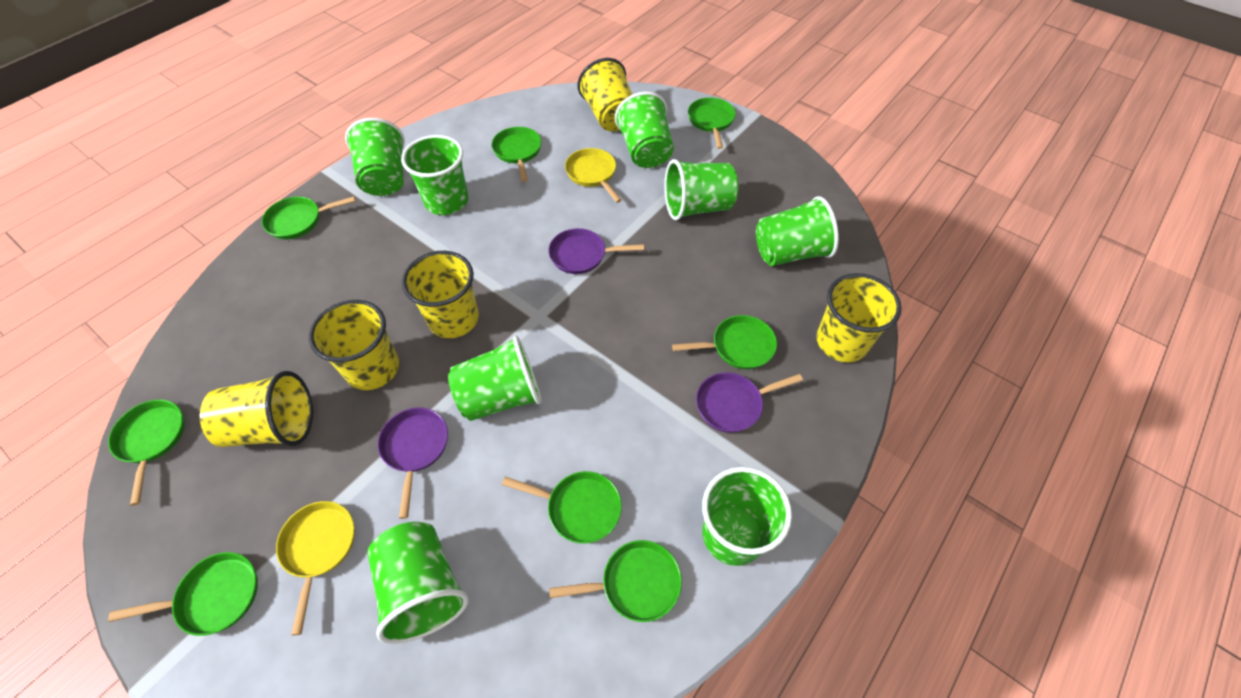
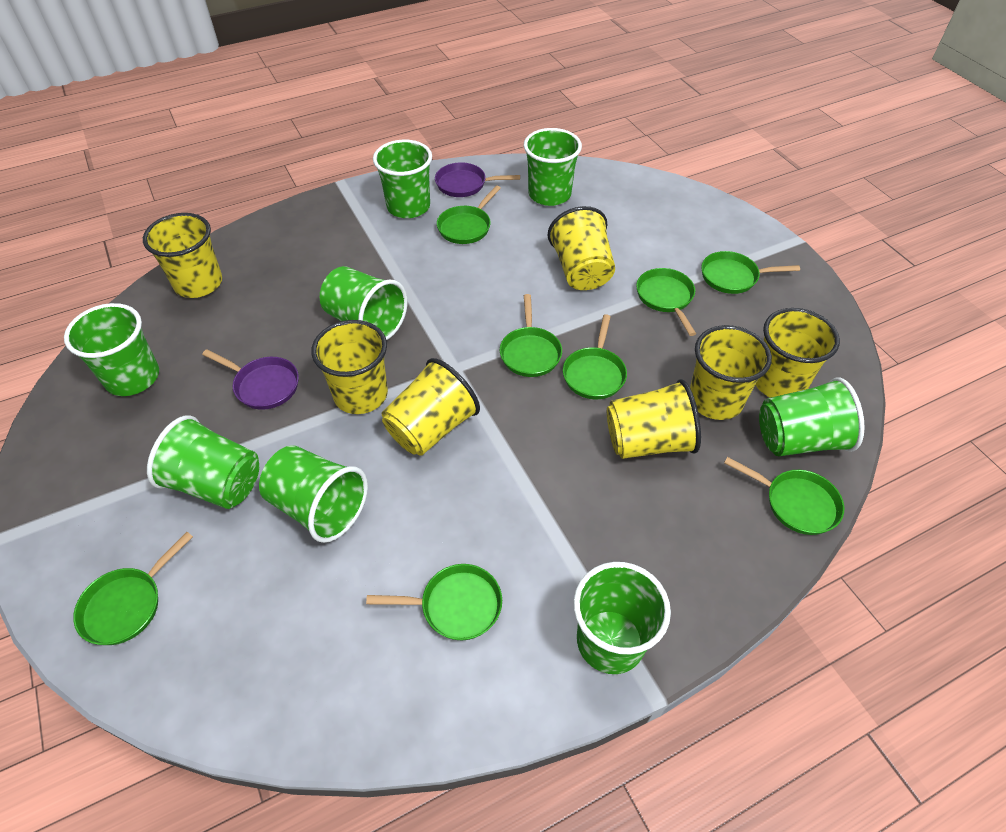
purple pan: [378,408,448,519] [548,228,644,274] [696,372,803,433] = 3 -> [202,349,299,410] [435,162,520,197] = 2
yellow cup: [200,371,313,447] [309,300,399,390] [402,251,479,338] [577,58,633,131] [817,273,902,362] = 5 -> [143,213,222,298] [311,320,388,414] [382,358,480,456] [548,206,615,290] [607,379,701,459] [690,325,772,420] [755,308,840,398] = 7
yellow pan: [276,501,355,635] [565,148,622,203] = 2 -> none = 0

